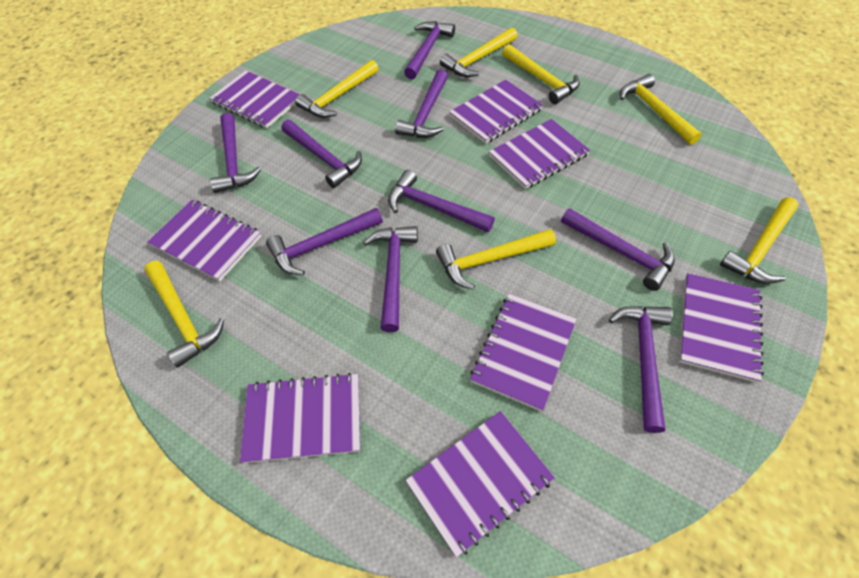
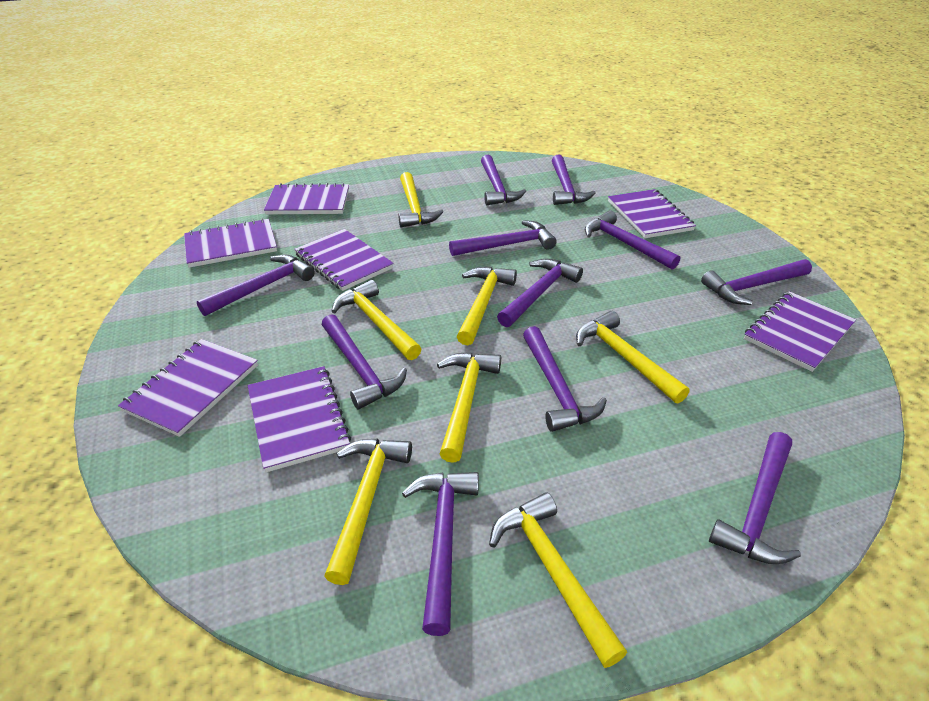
purple hammer: [210,113,261,193] [266,208,383,275] [281,120,362,188] [363,226,418,332] [388,170,495,232] [395,70,448,138] [404,21,455,80] [561,208,675,291] [609,306,673,433] = 9 -> [197,255,315,316] [322,314,407,409] [402,472,479,636] [449,220,557,256] [481,155,526,205] [497,259,583,327] [523,326,607,432] [552,155,595,205] [585,210,680,270] [701,259,812,305] [709,432,801,564] = 11
purple notebook: [148,200,261,281] [209,71,300,128] [240,373,360,463] [405,411,555,558] [449,80,543,144] [470,294,577,412] [489,119,590,189] [679,273,764,383] = 8 -> [118,339,258,437] [184,218,277,268] [248,366,351,472] [264,183,349,214] [294,229,394,291] [608,189,696,238] [744,291,856,372] = 7

